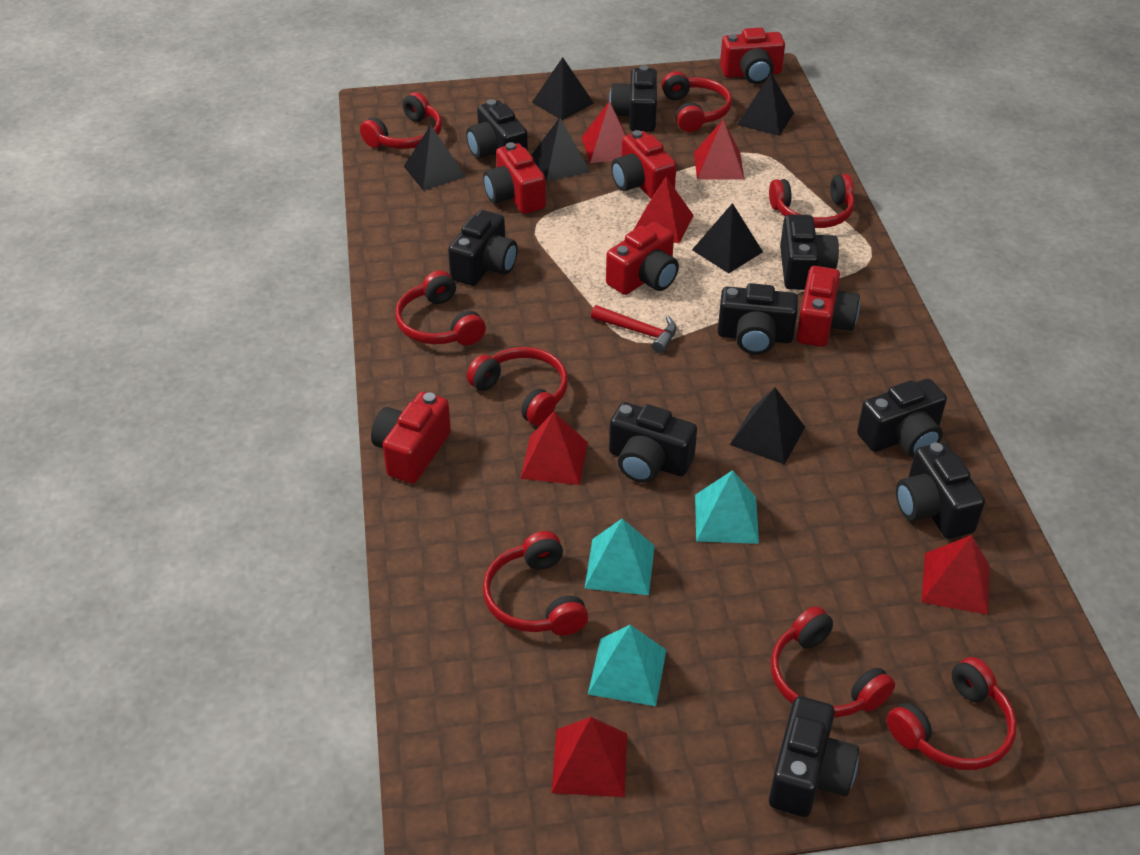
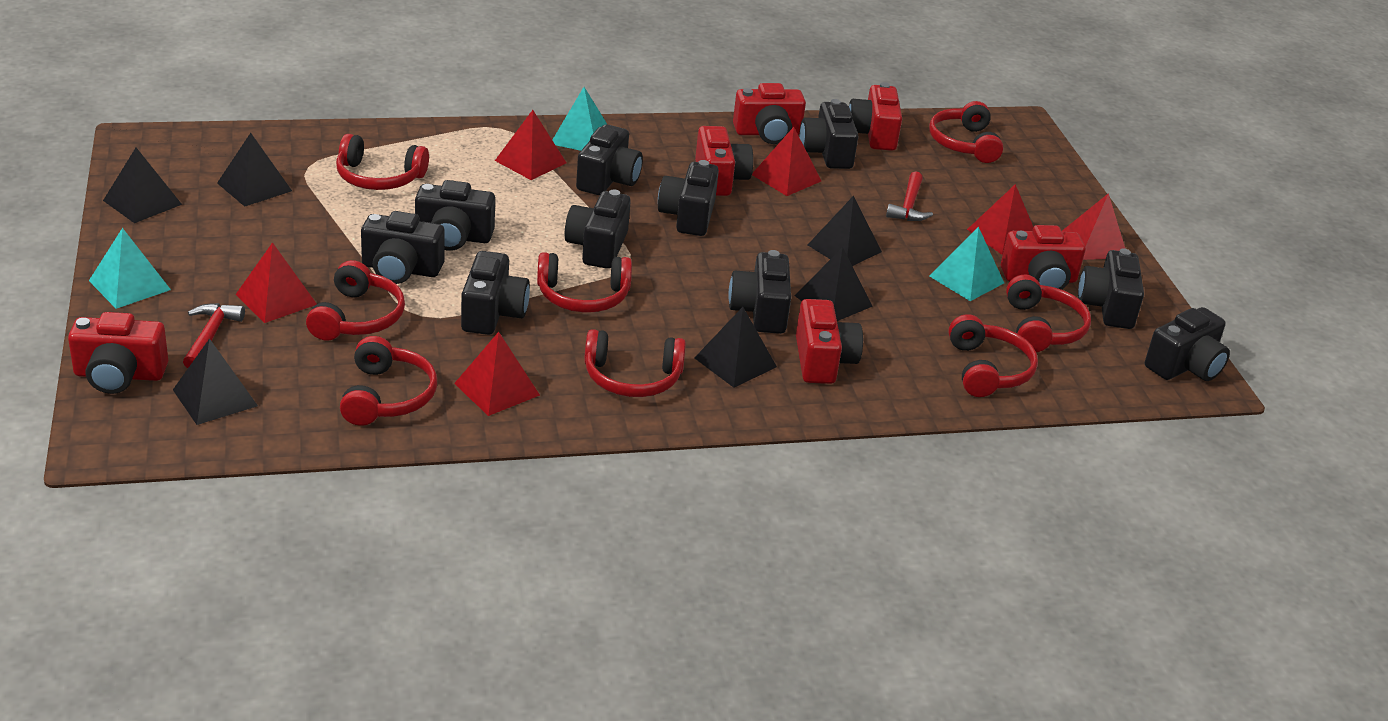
black camera: [448,210,518,286] [466,99,528,159] [609,65,657,132] [609,402,697,483] [718,283,798,355] [769,696,859,817] [780,214,839,290] [857,378,947,457] [896,442,985,539] = 9 -> [361,211,445,284] [415,180,495,251] [461,251,530,335] [564,189,631,269] [576,124,643,195] [658,160,719,236] [728,250,791,334] [799,99,858,169] [1078,248,1144,329] [1145,307,1230,381] = 10
red hammer: [591,305,676,353] = 1 -> [183,303,245,368] [886,171,933,221] = 2

